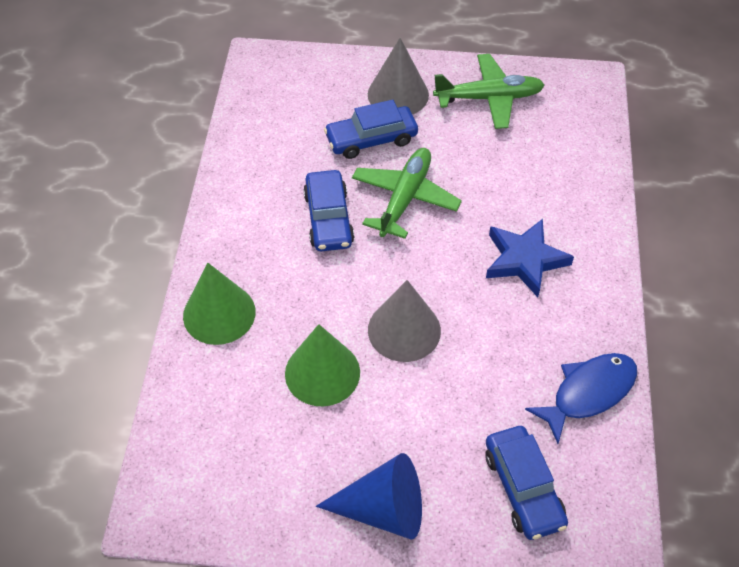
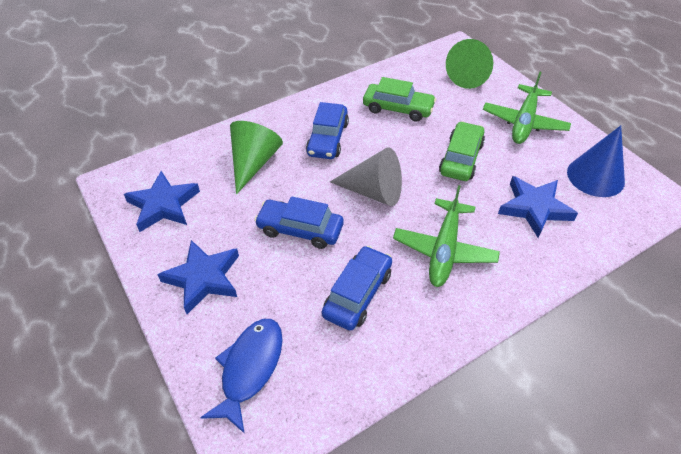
blue star: [486,219,574,297] = 1 -> [124,171,200,232] [157,240,239,314] [498,176,578,238] = 3
green car: none = 0 -> [363,77,436,122] [439,121,485,181] = 2
grey cone: [368,38,429,114] [368,280,441,362] = 2 -> [330,147,402,206] = 1

